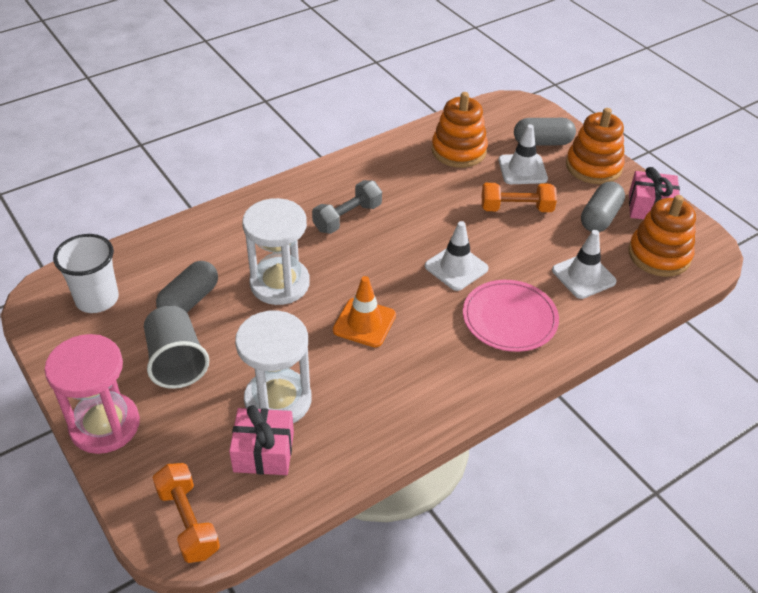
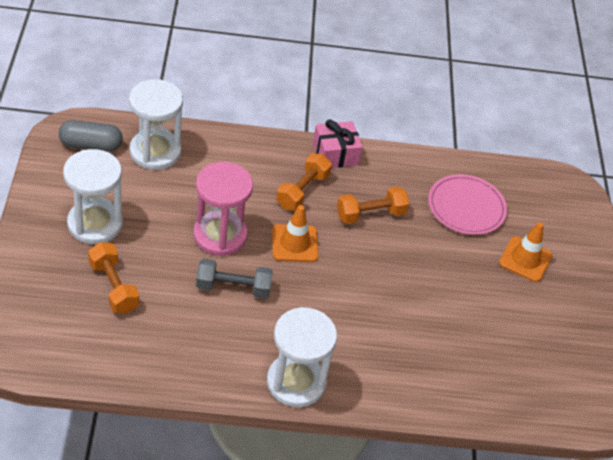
grey capsule: [156,261,218,312] [514,118,576,146] [581,182,625,232] = 3 -> [59,120,123,152] = 1
grey cup: [144,306,209,389] = 1 -> none = 0
orange dumbbell: [153,463,220,563] [482,183,557,212] = 2 -> [88,242,139,313] [276,154,332,210] [337,187,409,224] = 3
orange stacking toy: [432,92,488,168] [566,108,625,184] [628,195,696,277] = 3 -> none = 0
orange traffic cone: [333,276,396,347] = 1 -> [272,205,319,262] [499,222,552,282] = 2
pink gift: [229,405,294,475] [629,167,680,219] = 2 -> [313,119,363,168] = 1
white cup: [53,234,119,313] = 1 -> none = 0
white hourglass: [235,311,312,423] [242,198,310,305] = 2 -> [63,149,123,244] [129,79,183,170] [267,307,337,407] = 3
white traffic cone: [425,221,489,291] [499,124,548,184] [552,230,617,299] = 3 -> none = 0

